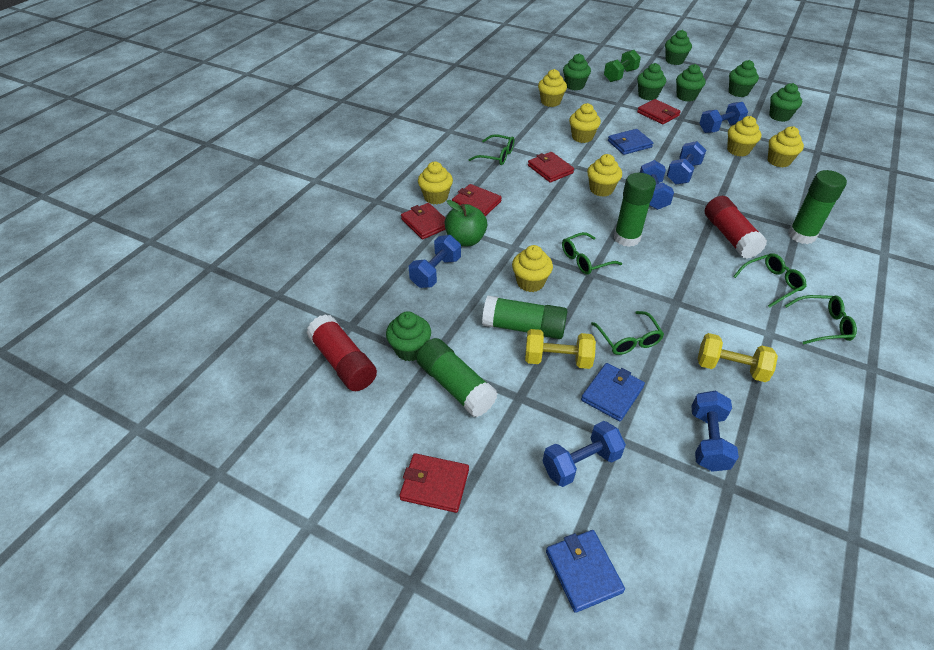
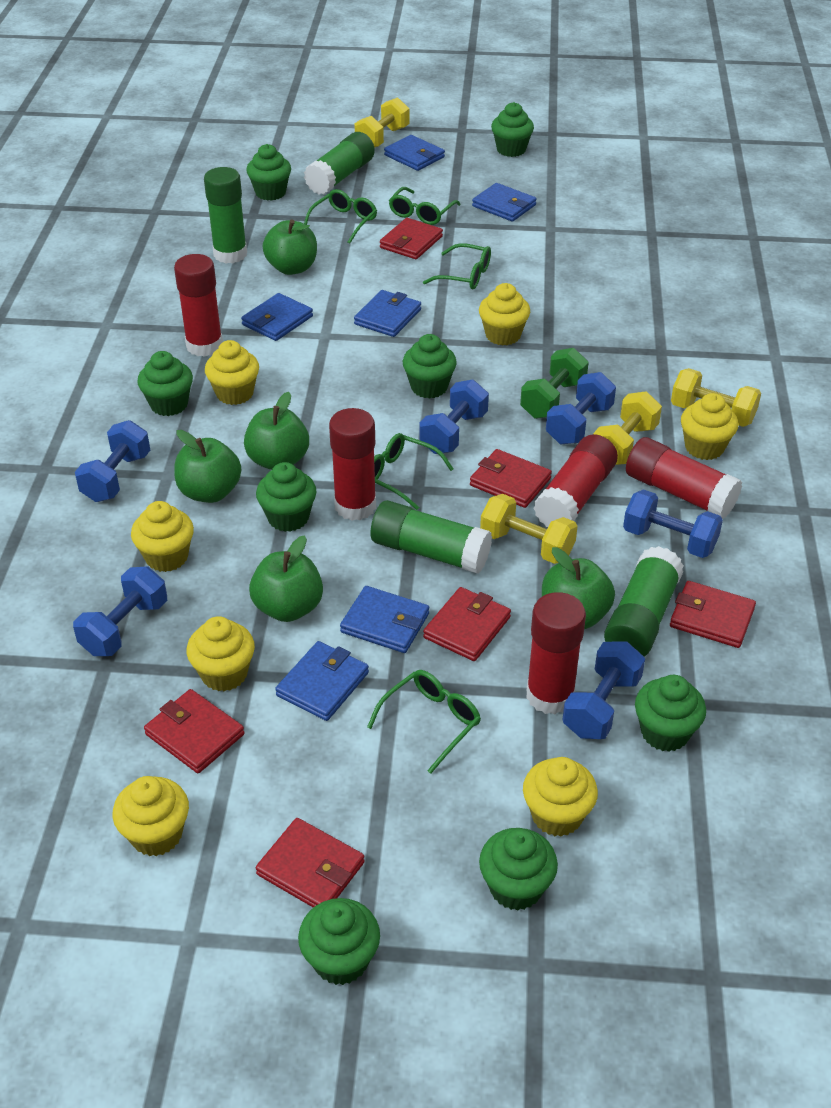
blue wallet: [546,530,625,613] [581,363,645,421] [608,129,653,155] = 3 -> [241,293,313,341] [275,641,369,721] [340,586,429,653] [354,290,421,337] [384,135,445,171] [472,183,537,222] = 6
green apple: [444,200,487,246] = 1 -> [174,430,241,503] [244,392,309,470] [249,535,323,622] [263,219,317,275] [542,547,615,629] = 5
green cupcake: [386,311,431,361] [563,53,591,90] [637,63,666,100] [665,30,692,65] [676,64,706,102] [729,60,759,97] [769,83,802,122] = 7 -> [137,351,193,416] [246,144,291,201] [256,462,317,532] [298,898,380,985] [403,334,457,399] [479,828,558,911] [491,102,534,157] [635,675,706,752] = 8
red glue stick: [307,314,377,391] [705,196,767,259] = 2 -> [174,254,223,357] [329,408,376,521] [526,592,586,714] [533,434,618,527] [626,437,742,519] = 5
red wallet: [399,453,469,513] [401,203,446,240] [452,184,502,216] [528,152,574,183] [637,99,681,124] = 5 -> [144,689,244,773] [256,818,365,908] [380,218,443,259] [423,587,511,661] [470,449,552,508] [670,581,756,648] = 6
yellow dumbbell: [525,329,596,369] [698,333,778,382] = 2 -> [354,97,409,148] [480,494,577,564] [593,391,662,465] [671,368,761,427] = 4

